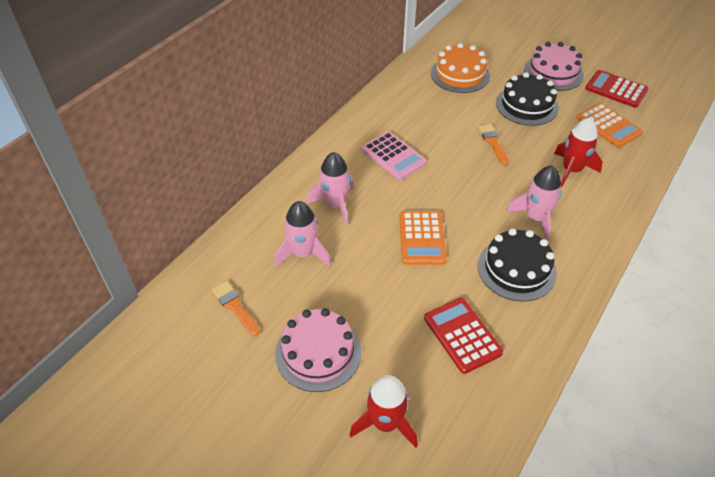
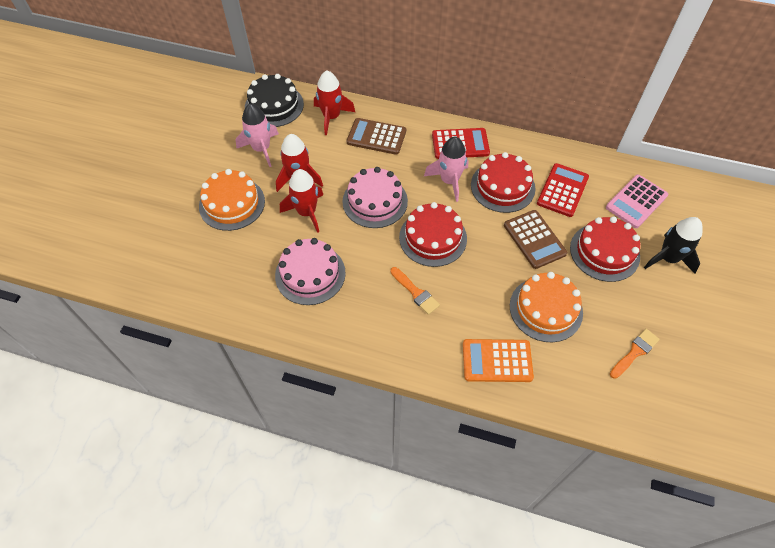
black cake: [478,229,557,302] [496,72,559,126] = 2 -> [245,74,304,127] = 1
black rocket: none = 0 -> [644,217,703,274] = 1
brown calculator: none = 0 -> [347,118,406,155] [504,210,567,269] = 2
orange cake: [431,43,490,93] = 1 -> [199,169,265,231] [510,272,583,342] = 2
orange calculator: [399,211,447,265] [576,103,643,148] = 2 -> [463,339,534,382] = 1
pink rocket: [275,201,331,267] [306,152,354,226] [506,165,562,241] = 3 -> [236,103,279,167] [424,137,468,202] = 2
red cake: none = 0 -> [399,202,467,267] [471,152,535,213] [570,216,640,282] = 3
red rocket: [349,375,418,448] [554,118,603,188] = 2 -> [276,134,323,192] [280,169,323,233] [314,70,355,135] = 3

